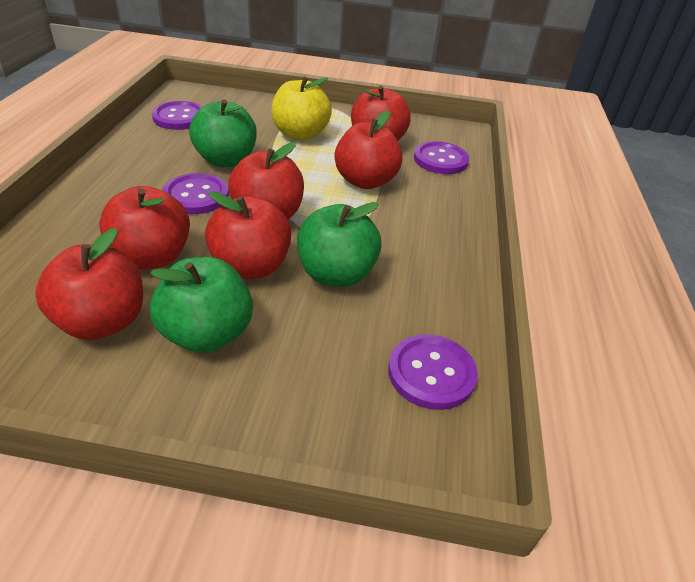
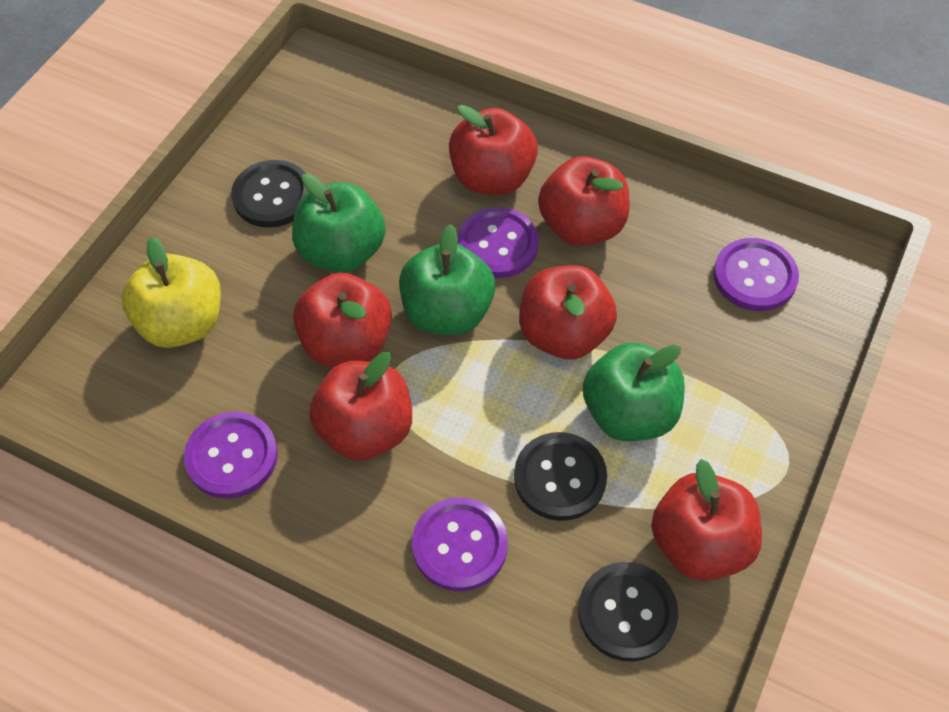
black button: none = 0 -> [231,160,309,228] [514,432,607,521] [578,562,678,662] = 3

